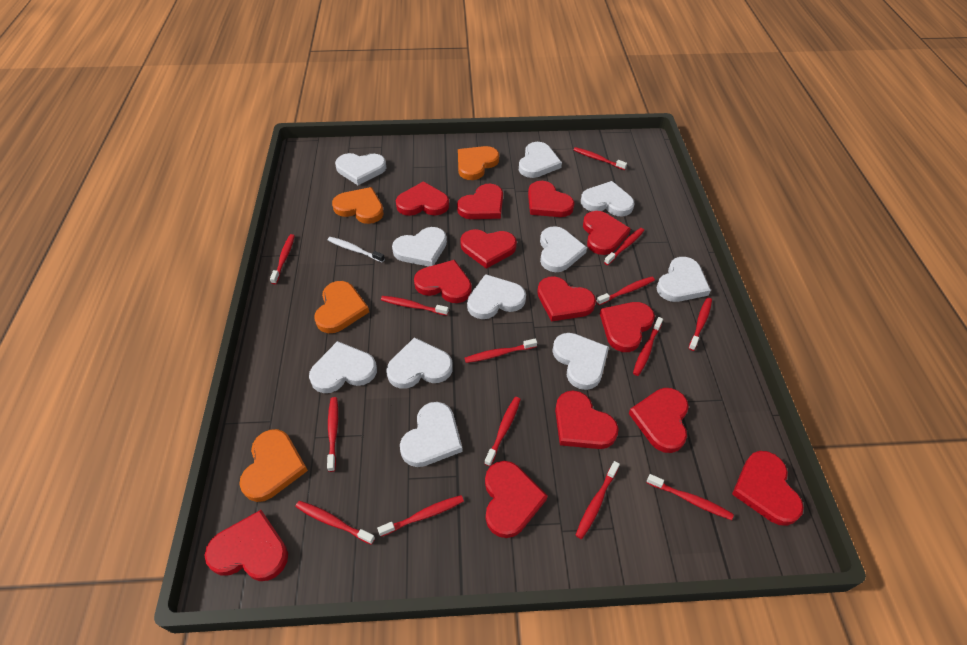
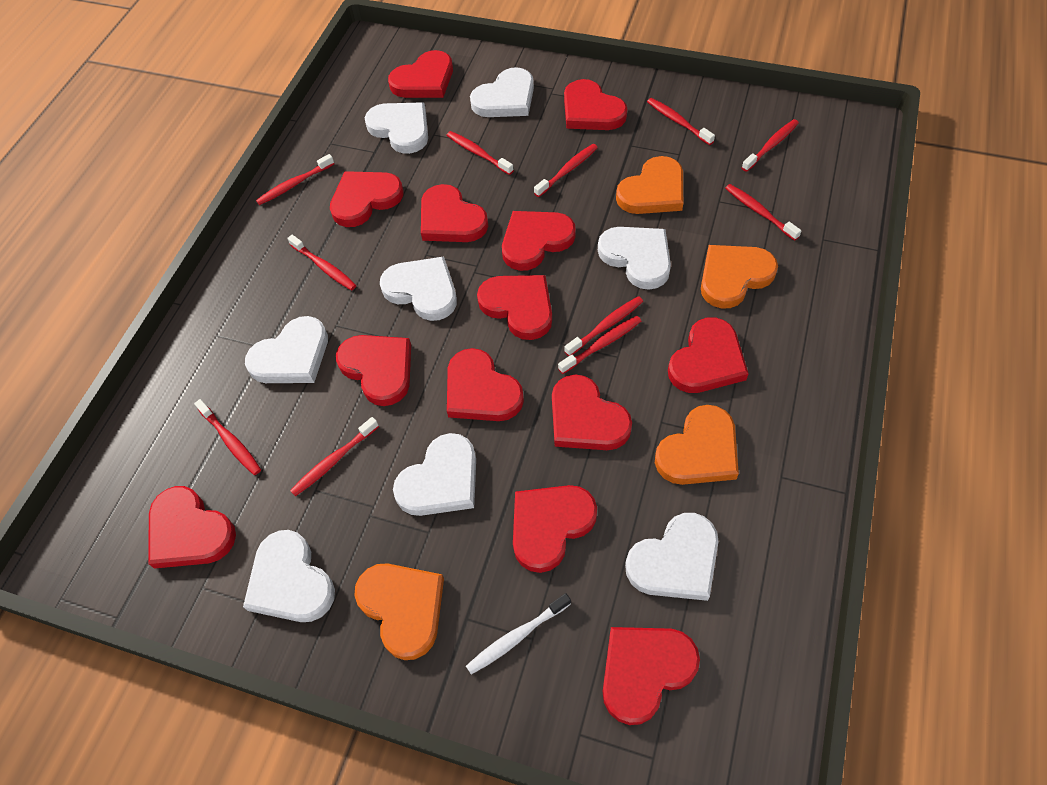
red toothbrush: [270,234,295,284] [295,501,375,545] [327,397,338,472] [377,495,464,537] [381,296,449,316] [465,339,537,363] [484,397,521,466] [573,147,627,170] [576,461,620,539] [596,277,655,305] [604,228,644,265] [633,317,663,376] [646,474,734,520] [689,298,712,351] = 14 -> [194,399,261,475] [256,154,334,205] [287,235,356,291] [290,417,379,496] [447,131,514,175] [534,144,598,197] [558,316,641,374] [564,296,643,356] [647,98,715,145] [725,184,801,241] [742,119,799,172] = 11
white heart: [309,341,377,393] [335,153,386,185] [386,337,453,389] [392,227,447,266] [400,402,463,467] [467,274,526,319] [519,142,562,178] [540,226,587,272] [552,333,609,390] [581,181,635,216] [657,257,711,302] = 11 -> [243,530,335,622] [245,316,328,383] [365,102,428,154] [380,256,457,321] [393,433,476,516] [470,67,534,117] [598,227,671,290] [625,513,719,601] = 8

